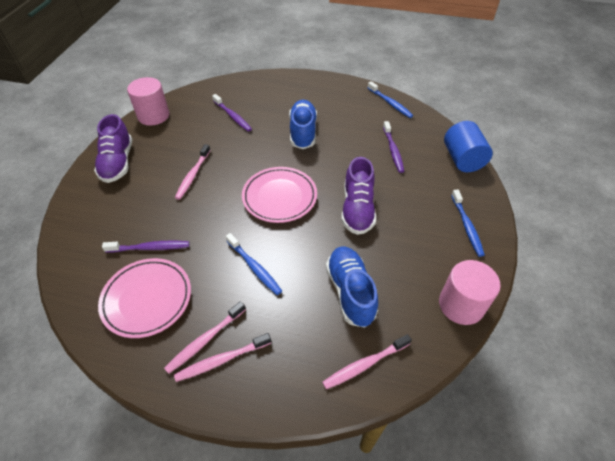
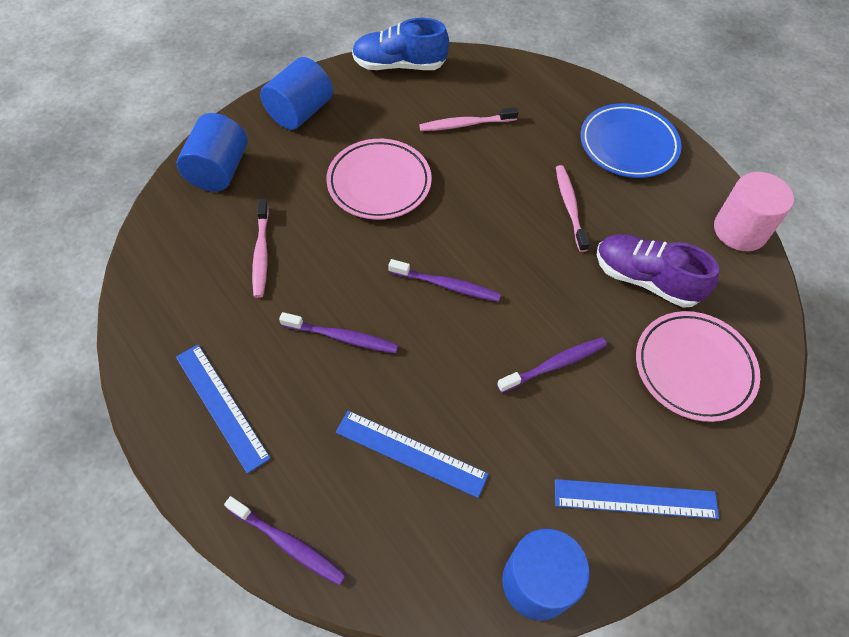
blue cylinder: [444,121,493,172] = 1 -> [177,113,247,192] [260,57,333,130] [502,528,590,621] = 3
blue plate: none = 0 -> [580,103,682,178] = 1
blue ruler: none = 0 -> [176,344,271,474] [336,410,489,498] [555,479,719,519] = 3
blue shoe: [289,100,317,149] [326,247,378,328] = 2 -> [352,18,449,70] = 1
blue toothbrush: [226,233,282,295] [368,81,413,118] [451,190,485,257] = 3 -> none = 0
pink cylinder: [127,77,169,126] [439,260,501,325] = 2 -> [714,172,794,251] = 1
pink toothbrush: [164,301,246,374] [174,333,271,382] [175,144,211,200] [322,334,412,389] = 4 -> [252,199,269,298] [419,107,518,131] [556,165,590,252] = 3
purple shoe: [94,114,132,183] [341,157,376,235] = 2 -> [597,234,719,308] = 1
purple toothbrush: [102,241,189,253] [212,94,252,132] [383,121,404,173] = 3 -> [224,496,346,585] [279,312,398,353] [388,259,501,302] [497,338,607,393] = 4

